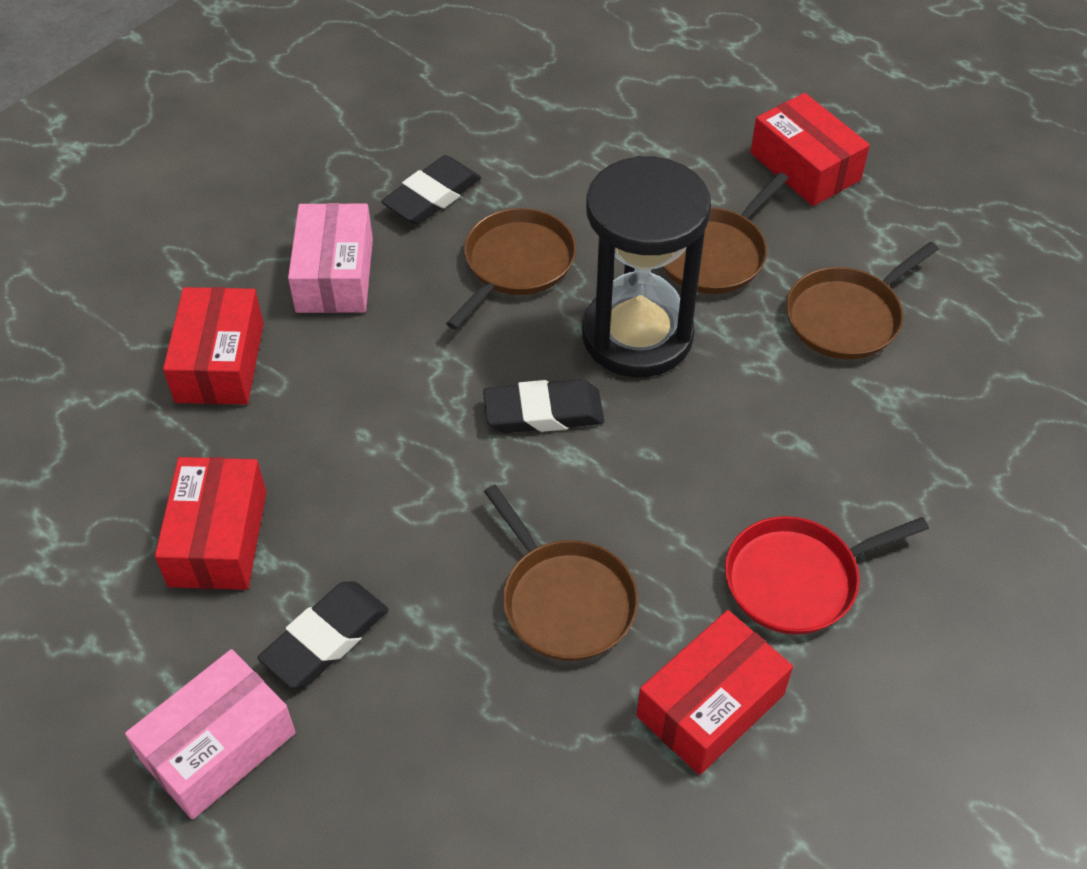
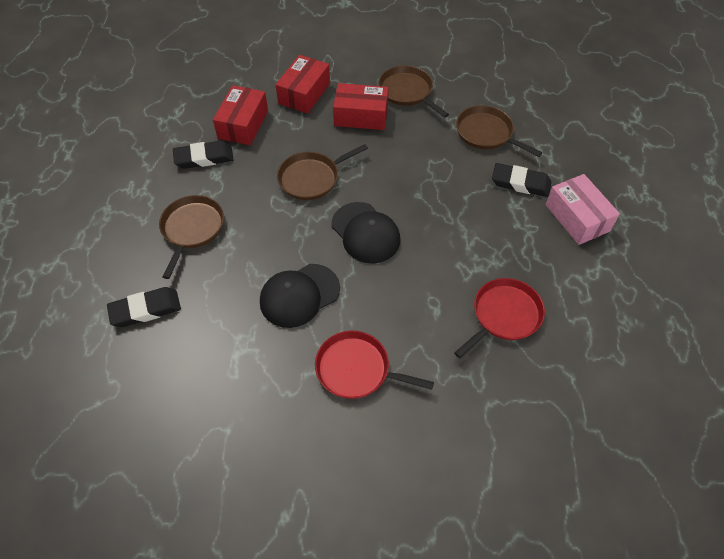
black cap: none = 0 -> [260,264,340,328] [332,202,400,263] = 2
black hourglass: [582,156,711,377] = 1 -> none = 0
pink box: [125,649,295,819] [288,203,373,313] = 2 -> [545,174,620,245] = 1
red box: [155,457,266,590] [163,287,264,405] [637,610,793,775] [751,93,870,206] = 4 -> [213,85,268,145] [276,55,330,114] [333,83,389,130] = 3
red pan: [725,516,929,635] = 1 -> [315,331,434,399] [454,278,545,358] = 2

